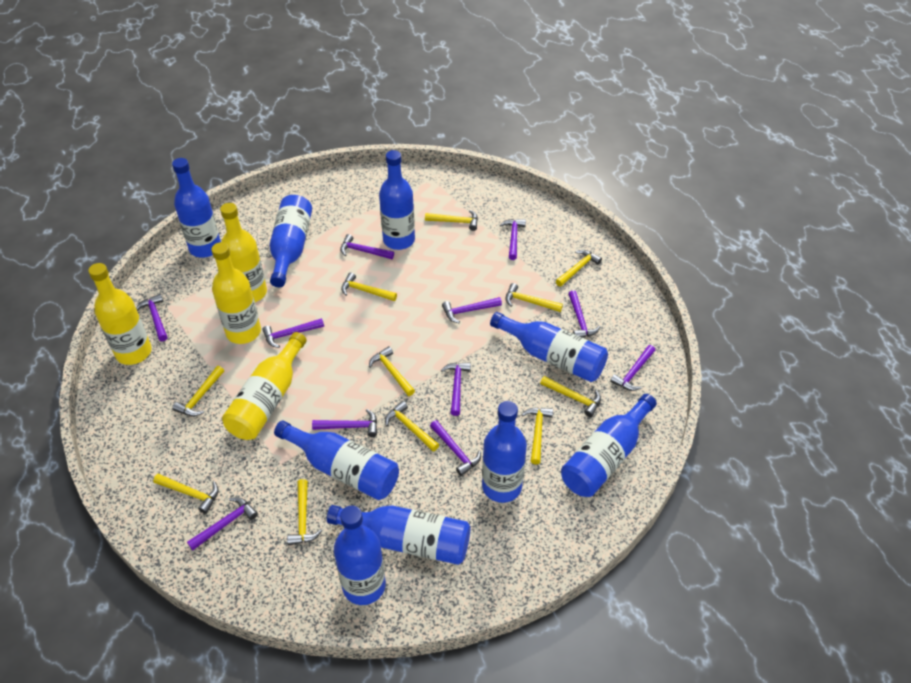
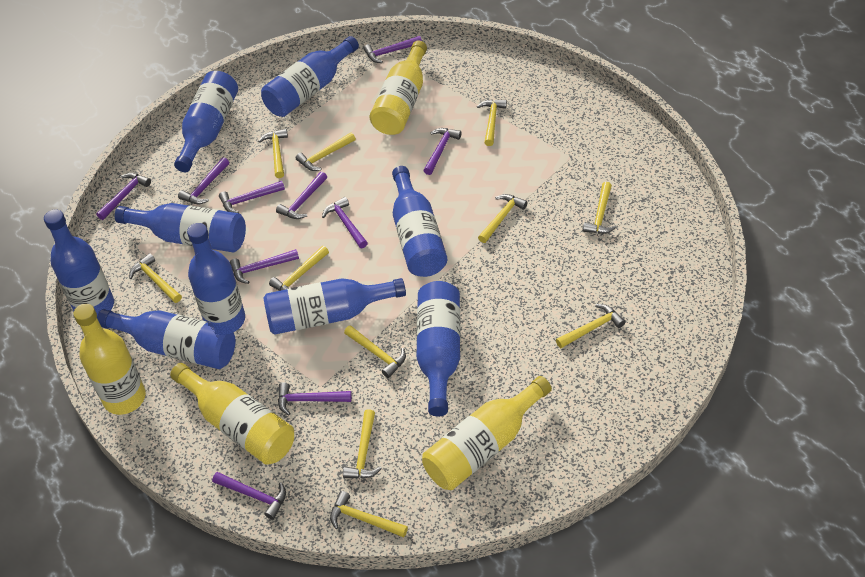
purple hammer: [136,294,167,341] [187,497,258,550] [262,318,324,348] [312,409,377,437] [340,234,394,259] [430,420,481,476] [441,362,471,416] [442,297,502,323] [500,219,526,260] [568,290,600,337] [610,345,655,391] = 11 -> [96,173,151,220] [178,157,229,204] [212,472,286,520] [219,181,285,213] [230,249,299,284] [276,172,327,219] [278,382,352,415] [322,197,368,248] [364,36,422,63] [423,128,461,175] = 10

